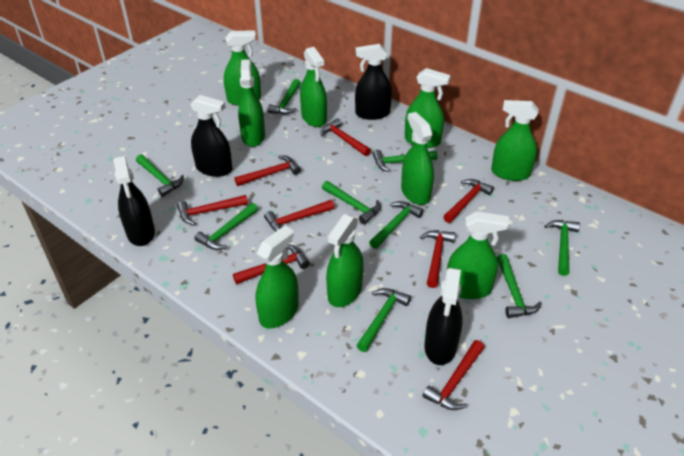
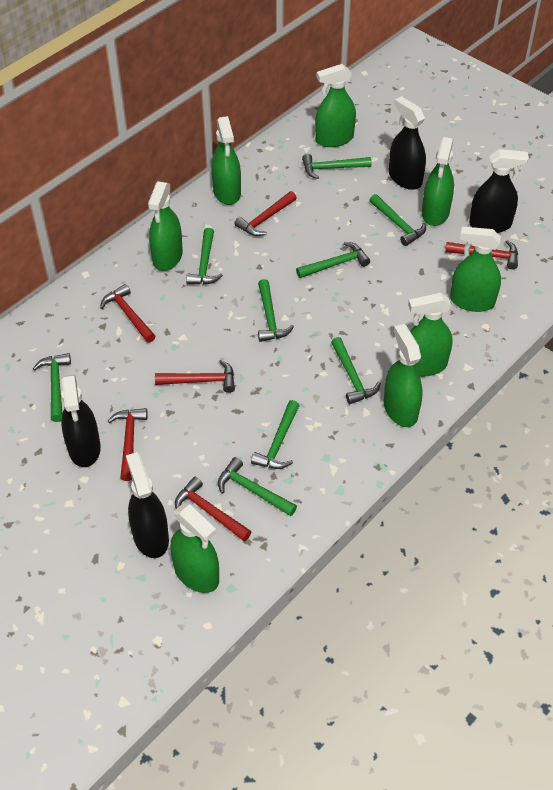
green spray bottle: [224,31,261,106] [238,59,265,147] [256,226,299,329] [300,47,327,127] [326,214,364,307] [401,112,434,205] [405,68,451,148] [447,211,510,299] [491,100,539,181] = 9 -> [148,181,183,271] [170,503,219,593] [212,116,241,205] [315,64,356,147] [384,324,423,427] [408,293,453,377] [422,137,454,226] [450,226,501,312] = 8
red hammer: [177,195,248,225] [233,245,310,284] [235,155,301,186] [264,200,335,232] [321,118,371,156] [420,230,456,288] [422,340,485,410] [443,179,494,223] = 8 -> [100,284,155,343] [108,408,148,481] [155,360,235,393] [175,477,251,541] [234,191,297,236] [445,240,518,270] = 6

